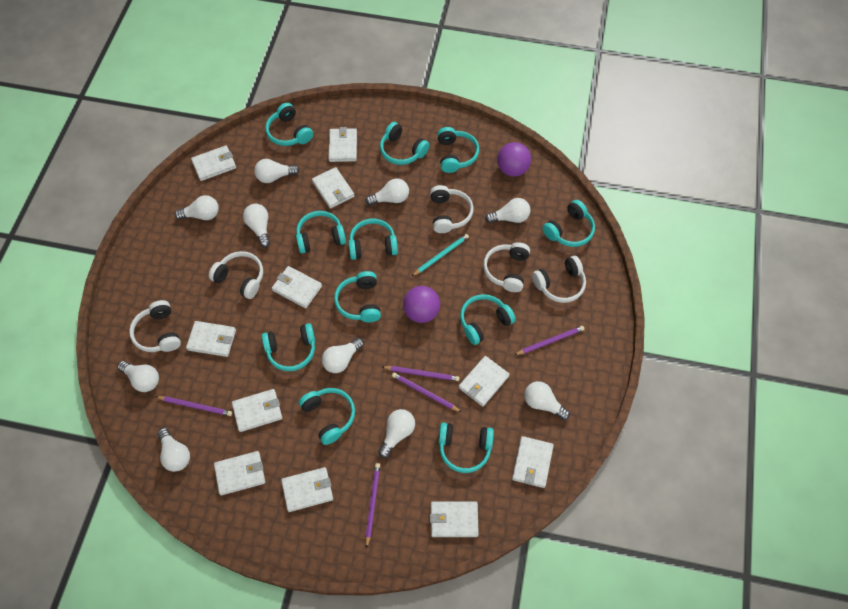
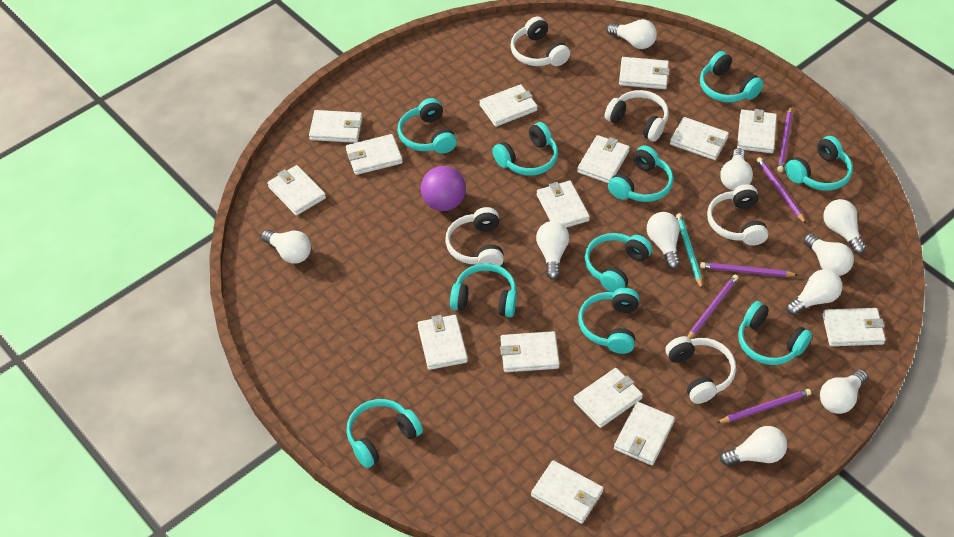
purple ball: [403,286,440,323] [497,142,531,177] = 2 -> [421,166,466,211] = 1
turquoise headphones: [262,323,315,371] [265,103,313,146] [296,211,346,254] [299,388,355,445] [334,271,381,322] [349,219,398,260] [380,122,430,165] [437,127,479,173] [439,422,494,473] [460,294,516,345] [542,200,595,247] = 11 -> [346,399,423,468] [397,98,457,154] [450,263,517,317] [492,122,558,176] [578,288,639,354] [585,233,652,292] [608,145,673,202] [700,51,764,102] [738,301,812,365] [785,136,853,191] = 10
white wallet: [186,321,236,357] [191,145,236,181] [214,451,265,495] [232,389,282,432] [272,266,322,308] [281,467,333,512] [312,167,354,209] [329,127,357,162] [430,501,479,537] [459,356,510,407] [512,436,554,488] = 11 -> [267,165,326,216] [309,110,363,143] [346,134,403,175] [418,315,468,370] [479,84,538,127] [500,331,560,372] [531,460,604,524] [537,181,590,228] [574,368,643,428] [577,135,630,183] [614,402,675,465] [619,57,670,89] [670,117,729,160] [737,109,777,153] [822,308,886,346] = 15

